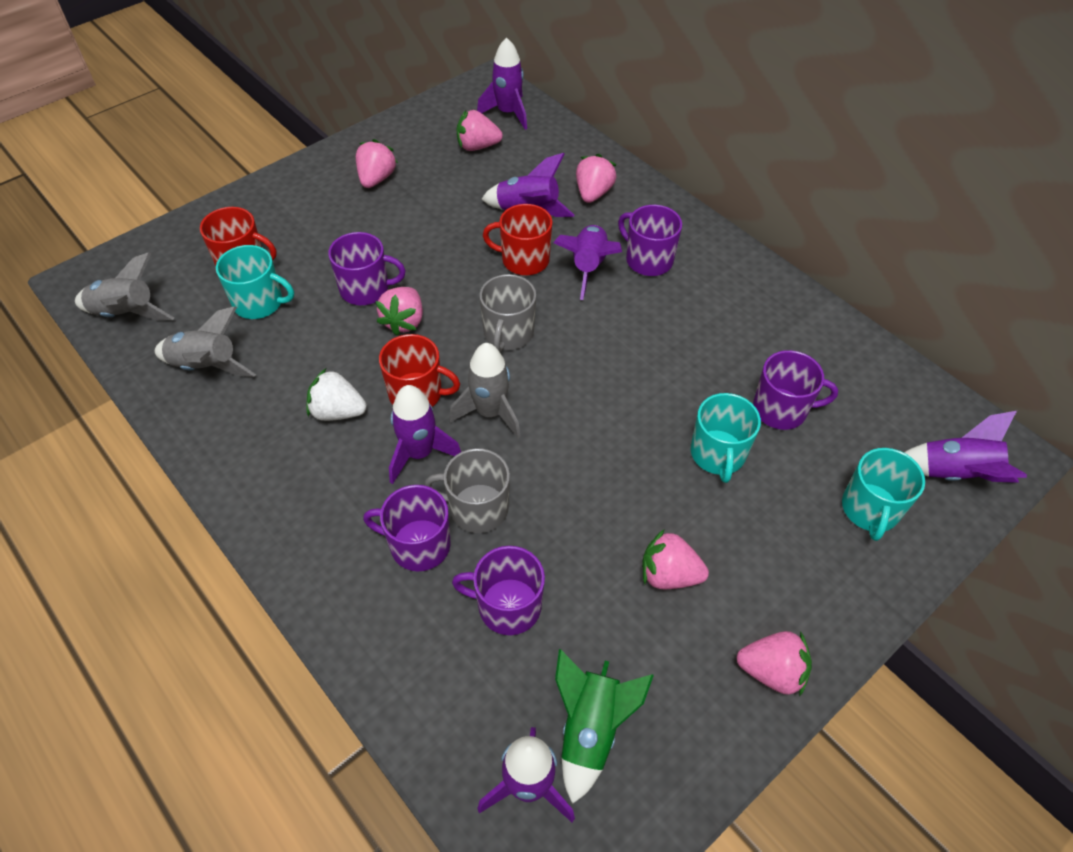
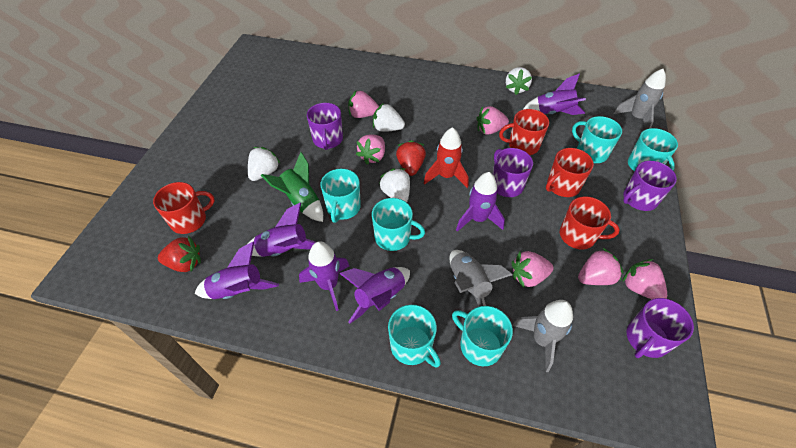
grey mug: [424,448,510,533] [479,274,536,353] = 2 -> none = 0
purple mug: [328,232,406,305] [363,485,451,571] [452,546,545,635] [618,205,682,276] [753,350,838,430] = 5 -> [307,103,343,150] [493,148,533,197] [623,161,677,211] [627,298,694,358] = 4
red mug: [200,207,277,266] [379,334,460,407] [483,204,553,275] = 3 -> [153,182,215,234] [499,109,549,155] [546,148,594,197] [560,196,620,249] = 4
red rocket: none = 0 -> [424,127,468,188] = 1
red strawberry: none = 0 -> [158,236,201,272] [396,140,426,176] = 2
turquoise mug: [216,245,294,319] [691,393,761,483] [842,448,925,541] = 3 -> [321,169,361,223] [372,198,425,251] [388,305,441,368] [452,306,513,366] [572,116,622,163] [628,128,678,171] = 6
white strawberry: [307,369,367,421] = 1 -> [248,147,281,181] [373,103,405,132] [379,168,410,202] [506,67,532,95] = 4

